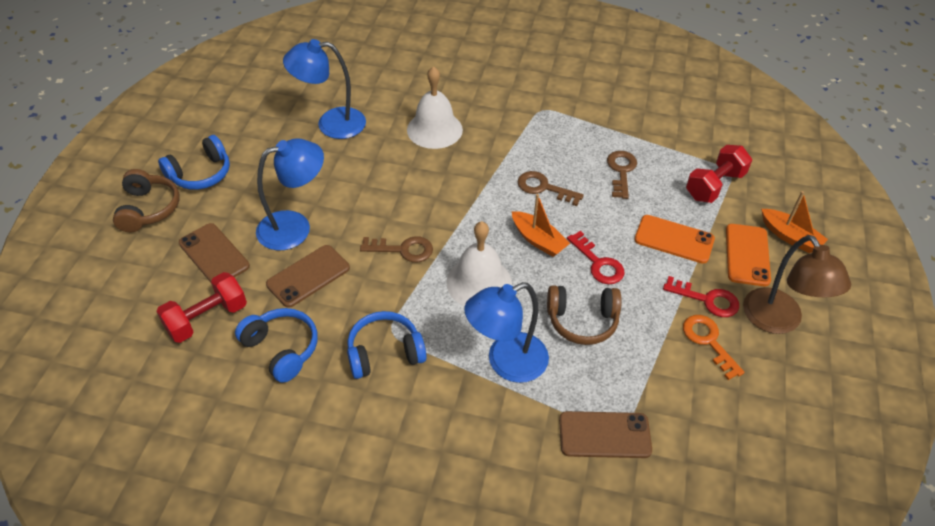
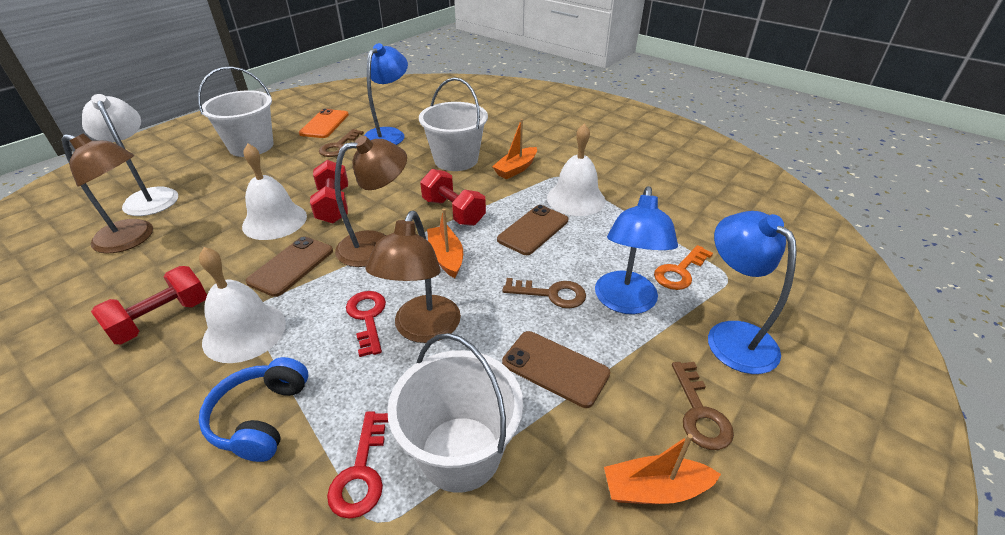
blue headphones: [158,135,230,190] [235,308,318,383] [347,311,427,379] = 3 -> [199,357,308,462] = 1
brown headphones: [113,169,179,232] [547,285,622,345] = 2 -> none = 0
brown lamp: [743,235,851,334] = 1 -> [62,133,153,254] [335,136,407,267] [365,211,461,343] = 3
orange boat: [512,194,570,257] [761,191,828,253] = 2 -> [427,209,463,278] [492,119,537,179] [604,434,721,504] = 3
orange phone: [634,215,715,264] [726,224,771,286] = 2 -> [299,109,349,138] = 1
red dumbbell: [156,272,247,343] [686,145,752,203] = 2 -> [91,266,207,344] [310,160,348,224] [420,169,486,226] = 3
white bell: [407,66,463,149] [447,221,512,306] = 2 -> [199,247,286,363] [242,144,307,240] [547,124,606,216] = 3
white bucket: none = 0 -> [198,66,274,157] [387,333,523,493] [419,78,488,171] = 3
white lamp: none = 0 -> [82,94,178,216] = 1

